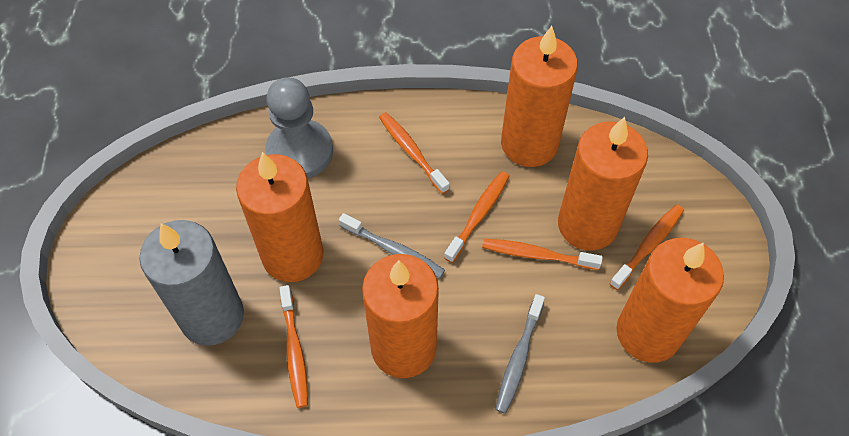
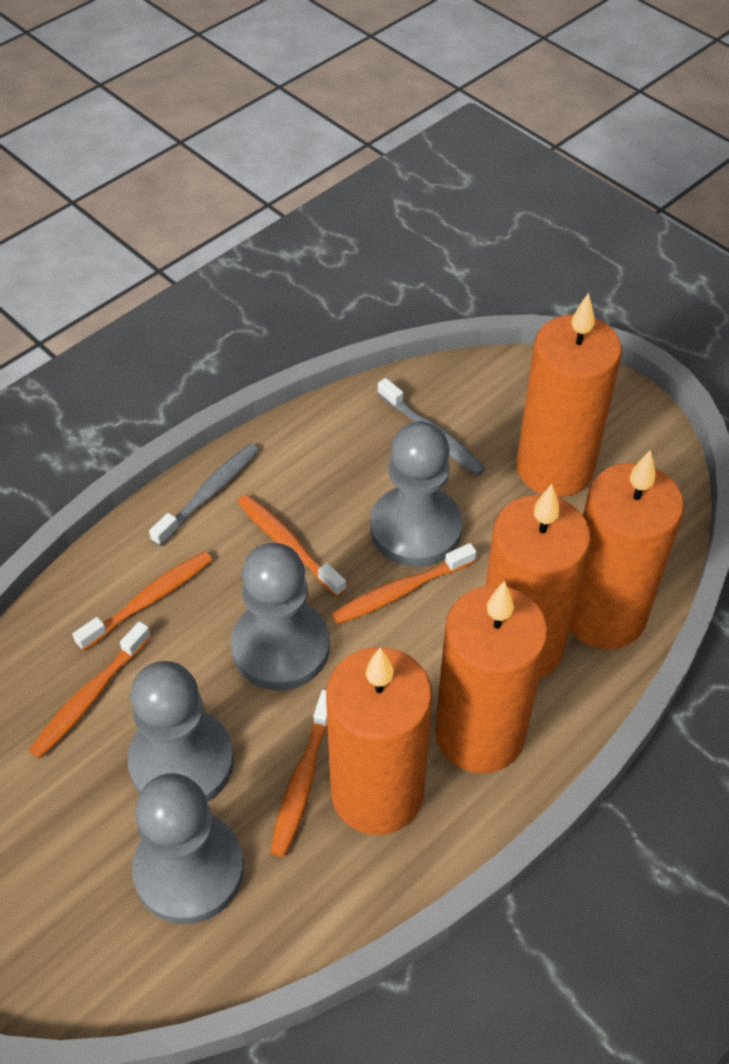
grey candle: [139,220,244,346] = 1 -> none = 0
grey pawn: [266,77,333,178] = 1 -> [127,661,234,802] [132,773,244,924] [231,543,330,690] [370,421,463,567] = 4

